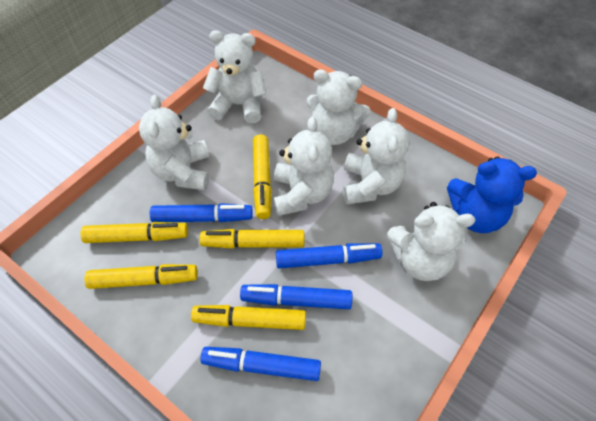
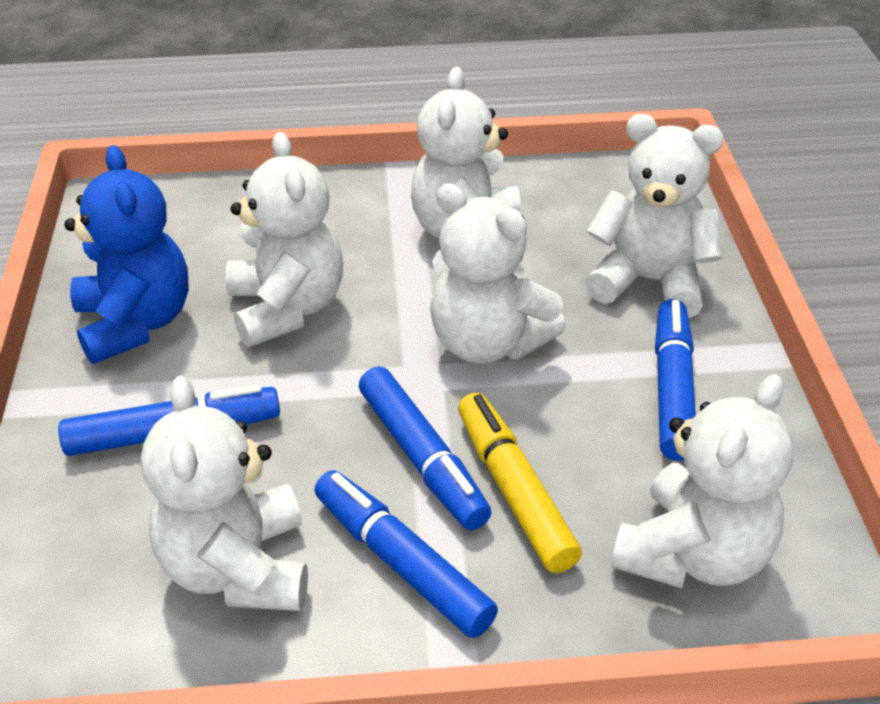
yellow marker: [81,222,188,243] [84,264,198,289] [191,305,306,330] [200,229,304,249] [253,134,272,219] = 5 -> [458,393,582,573] = 1

